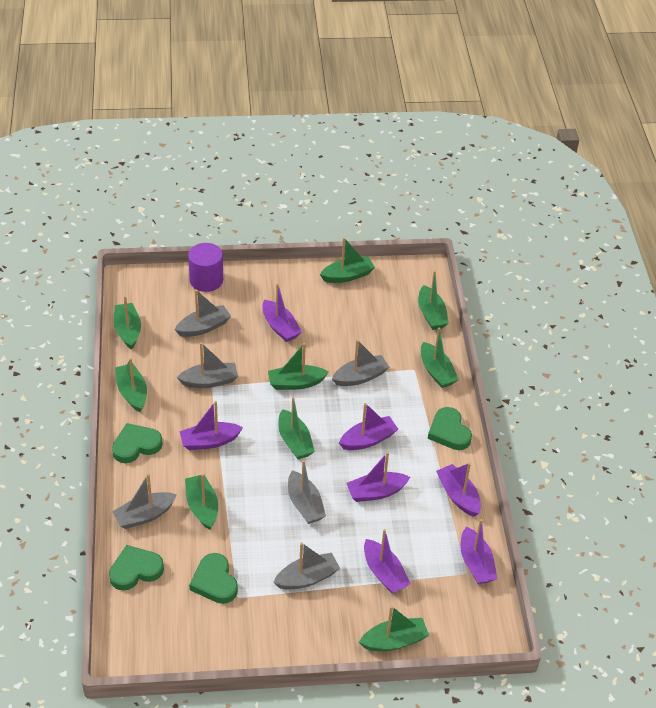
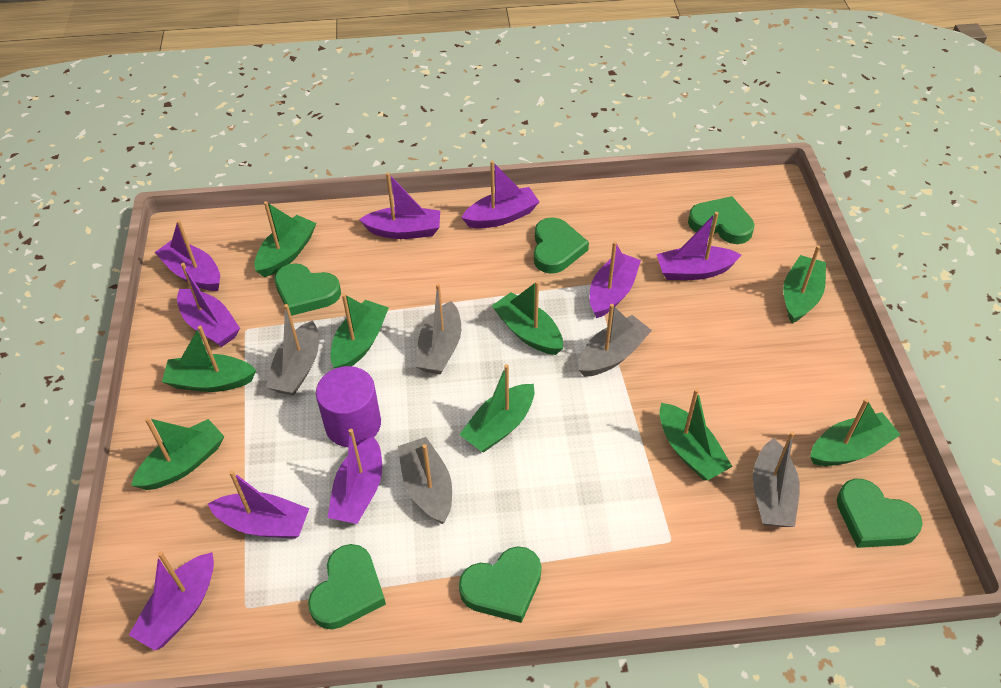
green heart: [109,545,164,591] [112,423,163,463] [189,553,238,604] [428,407,472,450] = 4 -> [275,263,341,316] [308,544,386,629] [459,546,541,623] [534,217,589,274] [688,196,754,244] [837,479,923,548] = 6
grey boat: [112,474,177,529] [175,290,231,337] [177,342,238,388] [273,542,340,589] [288,460,326,524] [332,339,389,386] = 6 -> [266,304,319,396] [398,437,452,524] [415,283,461,375] [579,304,652,377] [753,431,800,527] = 5
purple boat: [179,401,243,450] [262,283,302,342] [339,403,398,450] [347,452,410,502] [364,529,411,594] [436,462,481,517] [461,519,497,584] = 7 -> [129,551,214,651] [155,220,220,291] [177,263,240,347] [208,470,309,539] [327,429,382,524] [359,172,440,239] [461,161,539,228] [590,241,641,318] [657,212,741,280] = 9

